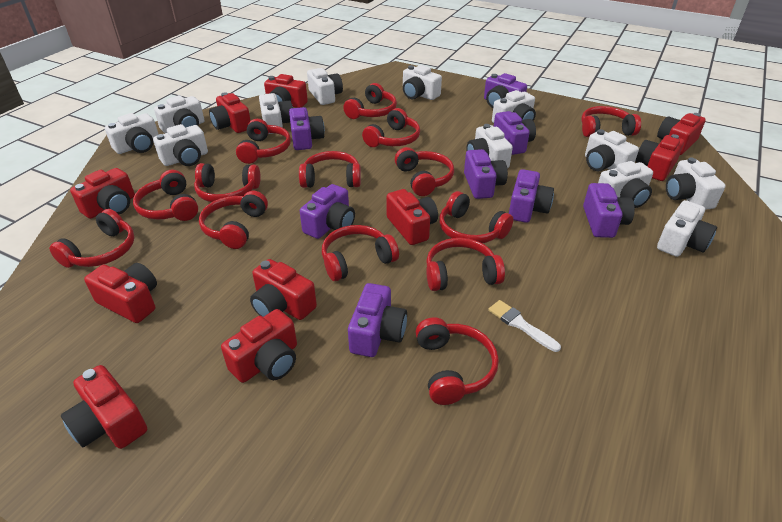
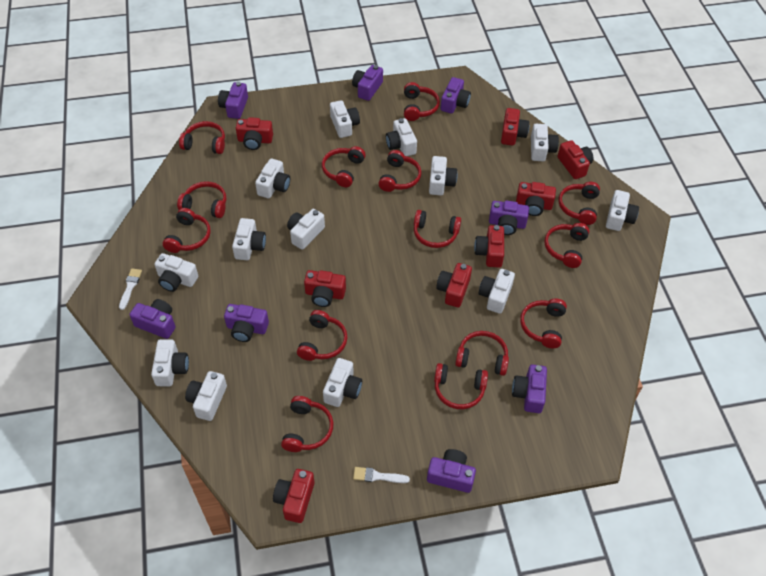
red camera: [61,365,147,449] [70,168,135,219] [84,263,157,323] [209,92,251,133] [221,309,297,383] [250,259,317,320] [264,74,308,108] [386,189,438,245] [636,134,684,181] [657,113,706,155] = 10 -> [236,117,273,150] [273,469,314,523] [304,270,346,307] [436,263,472,307] [474,225,504,268] [501,108,529,146] [516,182,556,216] [558,140,593,179] = 8
white brush: [488,300,561,352] = 1 -> [119,268,142,310] [353,467,410,483] = 2
white camera: [105,113,159,154] [153,124,208,166] [154,95,204,133] [259,93,293,134] [307,68,343,105] [403,65,442,100] [466,124,513,168] [492,90,536,123] [585,129,639,171] [598,161,653,208] [657,200,717,257] [666,158,726,210] = 12 -> [151,339,189,386] [154,253,198,292] [185,371,227,421] [232,218,266,260] [255,158,290,198] [287,209,325,250] [323,358,362,407] [330,100,360,138] [386,118,417,156] [429,156,458,195] [479,269,515,314] [531,124,559,161] [606,190,639,231] = 13

